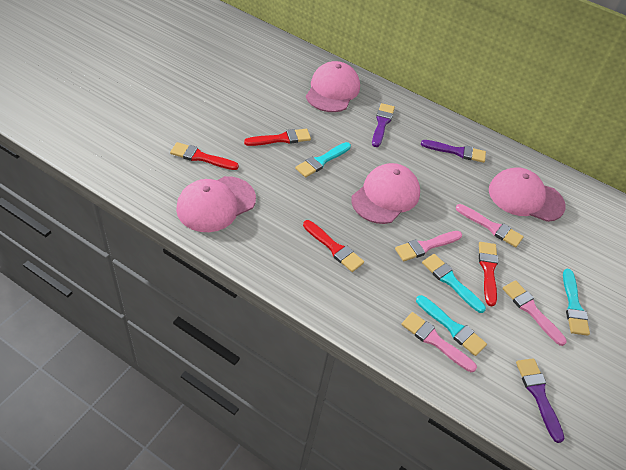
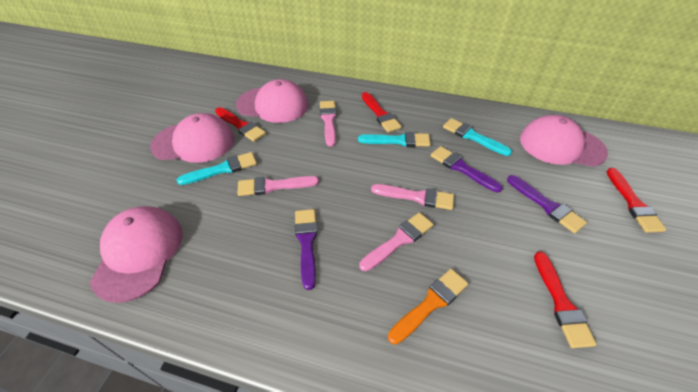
orange brush: none = 0 -> [388,269,468,345] = 1
turquoise brush: [295,142,351,177] [416,295,487,356] [422,254,486,313] [563,269,590,336] = 4 -> [177,152,257,185] [358,132,431,147] [443,118,512,156] = 3

